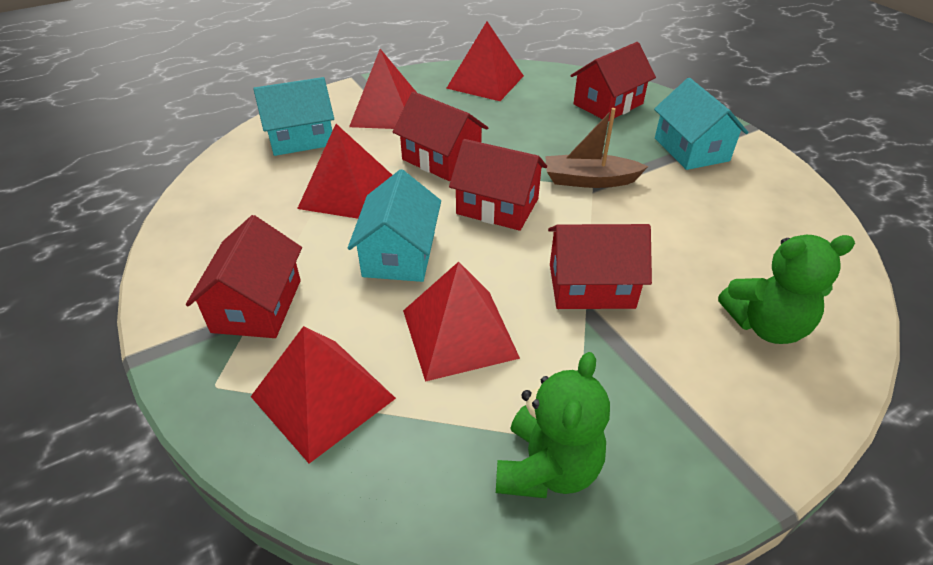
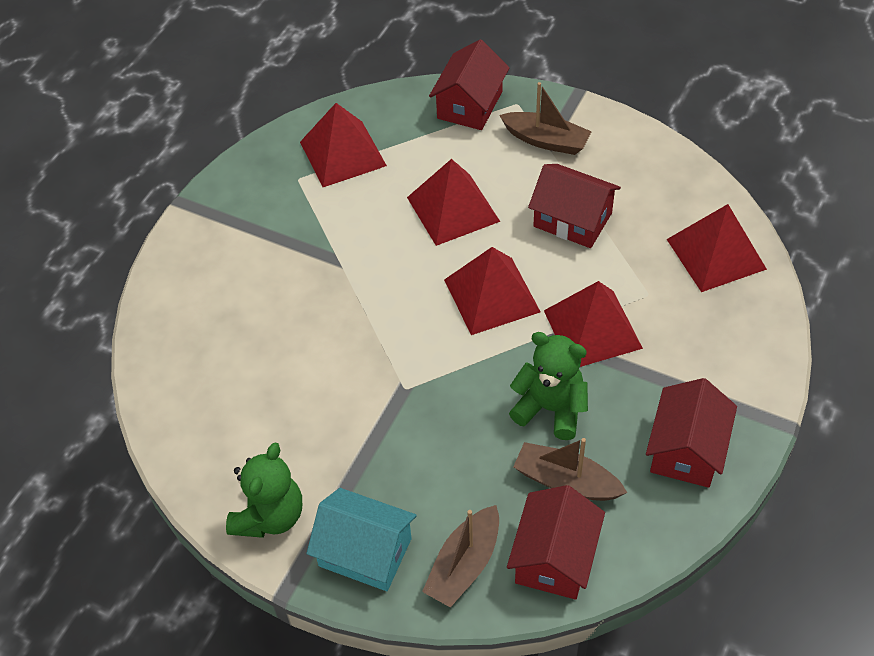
brown boat: [545,108,648,188] = 1 -> [422,505,499,608] [499,82,592,155] [513,438,627,501] = 3
red house: [186,215,302,338] [393,91,488,181] [449,139,547,231] [548,224,652,309] [571,42,656,121] = 5 -> [429,39,510,130] [507,485,605,600] [528,164,621,248] [646,378,737,488] = 4
turquoise house: [253,77,334,156] [347,169,441,282] [654,78,749,170] = 3 -> [306,488,417,591] = 1

